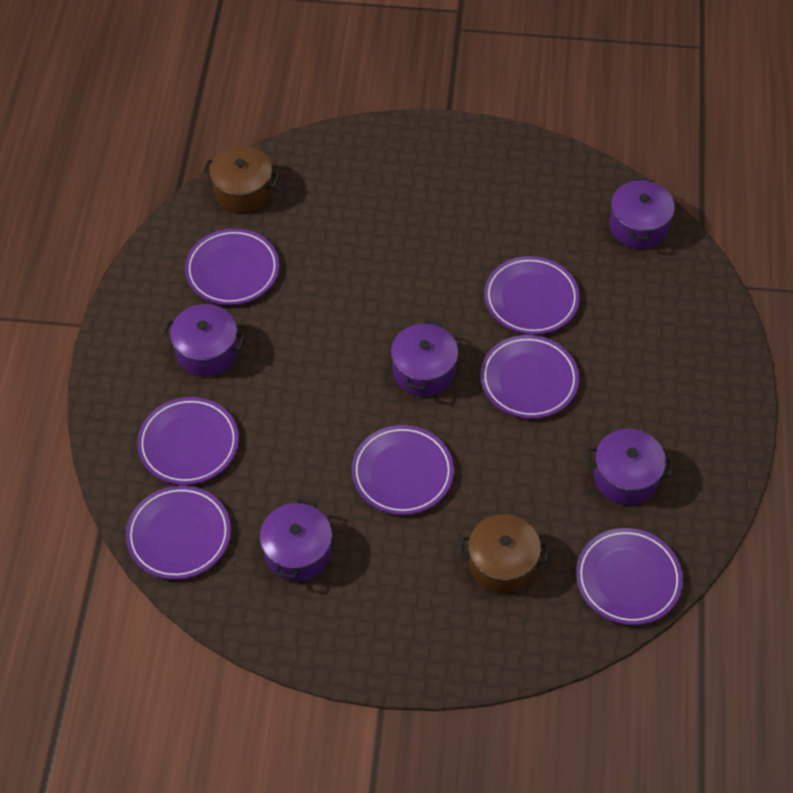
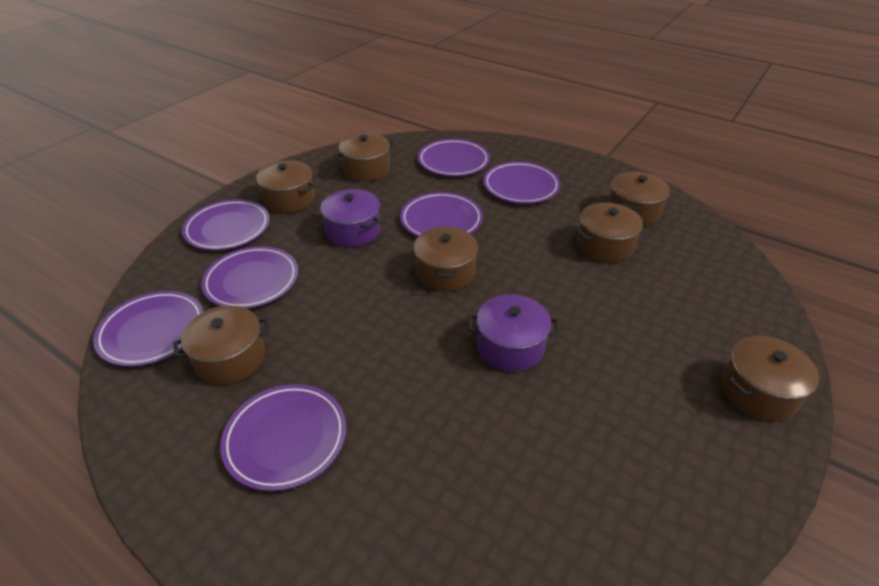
brown pot: [203,146,280,213] [460,514,549,593] = 2 -> [173,305,270,385] [256,160,315,213] [334,133,395,181] [414,227,478,291] [576,202,643,263] [608,172,670,226] [721,336,819,421] = 7
purple pot: [163,304,245,377] [260,499,332,582] [391,320,458,396] [587,429,673,505] [609,178,675,249] = 5 -> [320,189,380,247] [468,294,559,372] = 2

